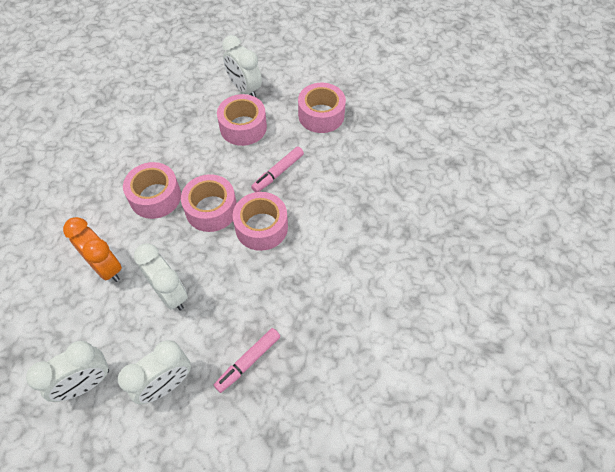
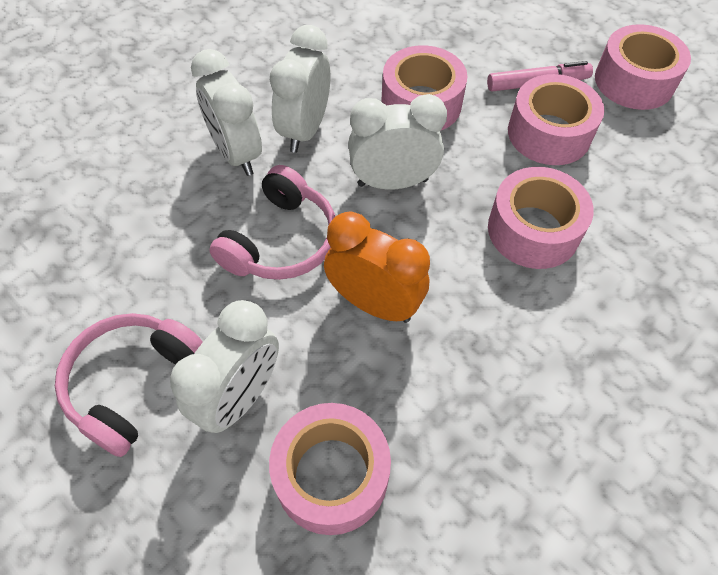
pink headphones: none = 0 -> [55,313,203,457] [209,165,335,280] = 2
pink marker: [214,328,280,393] [251,147,304,192] = 2 -> [487,61,593,91] = 1

